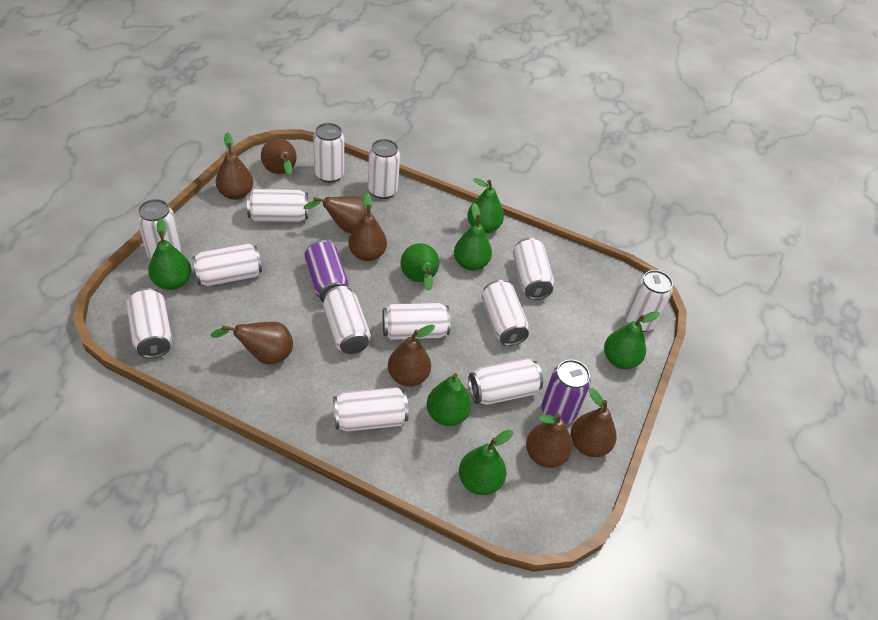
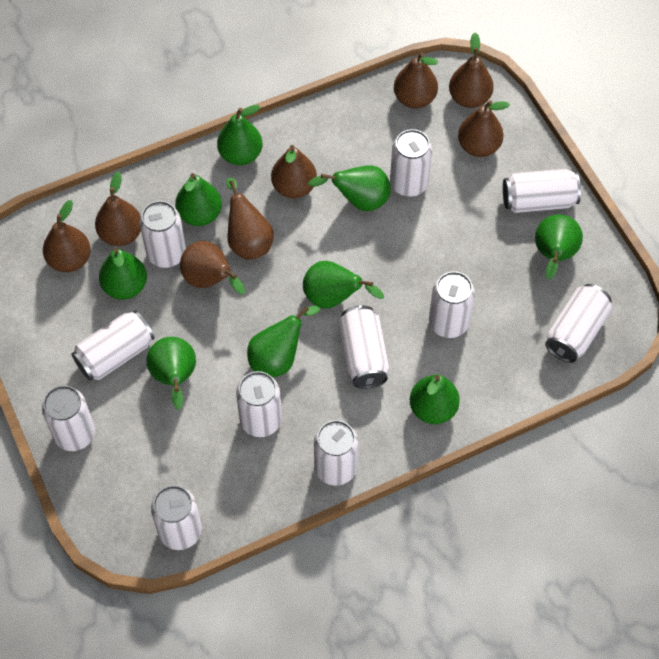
green pear: [148,218,191,290] [401,243,439,291] [427,373,472,426] [454,203,492,271] [459,430,513,495] [467,178,504,234] [604,311,660,369] = 7 -> [99,248,147,300] [146,337,196,410] [175,173,222,226] [217,105,262,165] [247,306,320,377] [303,261,384,309] [308,165,391,211] [410,374,460,424] [535,215,583,280] = 9
purple can: [304,240,349,303] [541,360,591,424] = 2 -> none = 0
white can: [126,288,172,358] [137,199,181,259] [192,243,262,286] [247,189,308,222] [313,123,344,183] [323,286,371,354] [333,387,409,432] [368,139,400,199] [383,303,451,340] [468,358,543,405] [481,280,529,346] [513,238,554,300] [625,270,673,332] = 13 -> [42,385,95,451] [72,310,154,381] [140,201,186,268] [151,485,202,550] [236,371,282,437] [314,420,358,486] [338,305,389,389] [390,129,432,197] [429,271,475,338] [503,169,581,213] [545,284,612,363] = 11

